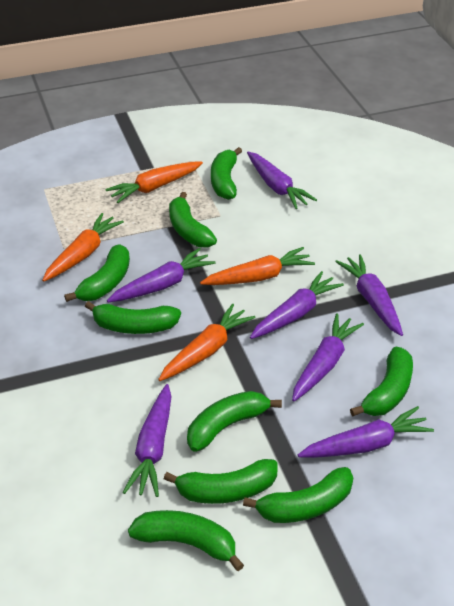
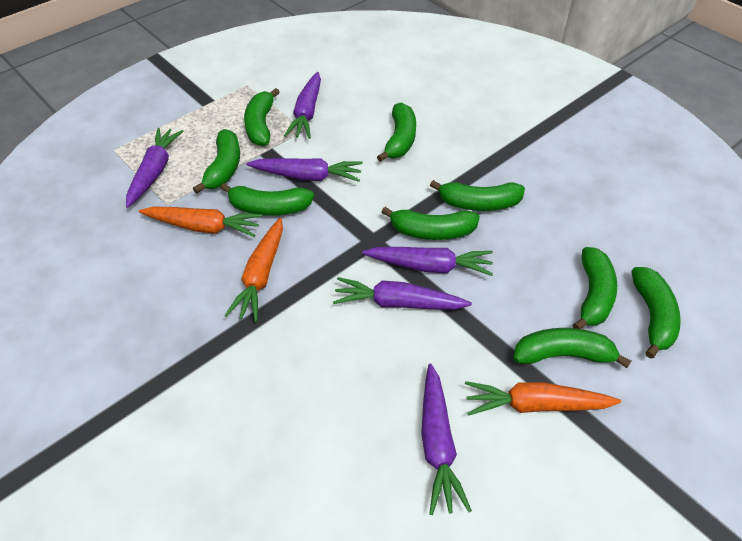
orange carrot: [42,213,124,282] [105,161,203,203] [158,304,256,381] [200,247,315,285] = 4 -> [139,207,262,237] [224,218,283,322] [465,381,621,416] = 3
purple carrot: [107,248,215,302] [123,384,172,497] [247,152,317,209] [250,271,344,339] [292,313,364,401] [298,406,434,458] [335,254,403,336] = 7 -> [126,127,183,208] [246,158,363,182] [284,72,321,139] [333,277,472,310] [362,247,493,276] [421,363,472,515] = 6

